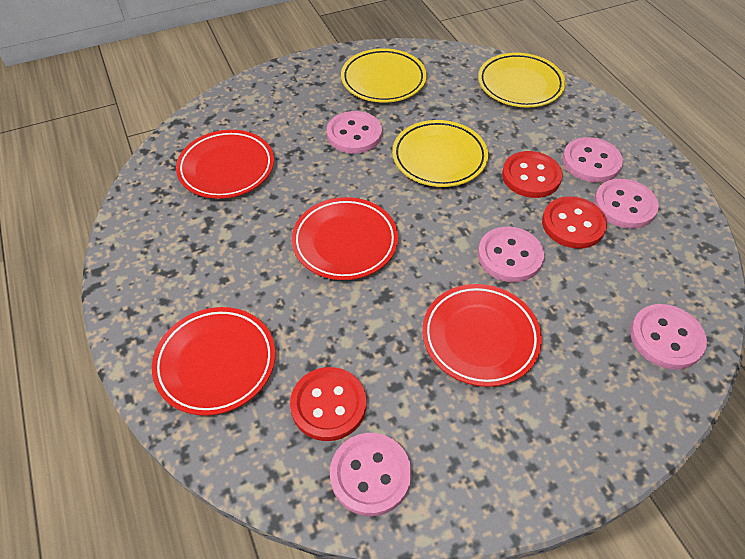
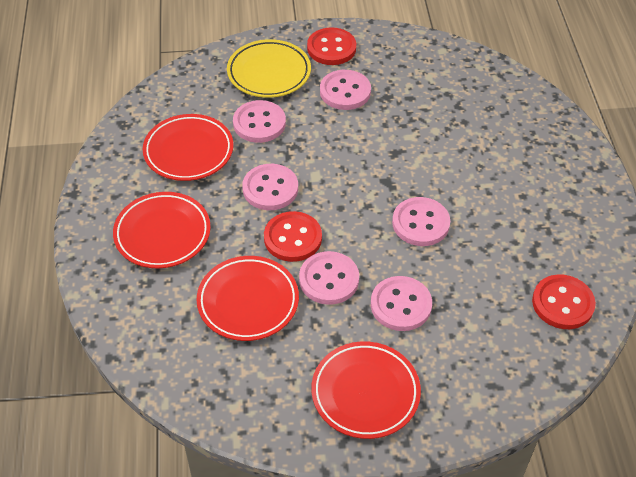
yellow plate: [341,48,427,103] [392,120,488,187] [478,53,566,108] = 3 -> [227,39,311,98] = 1

